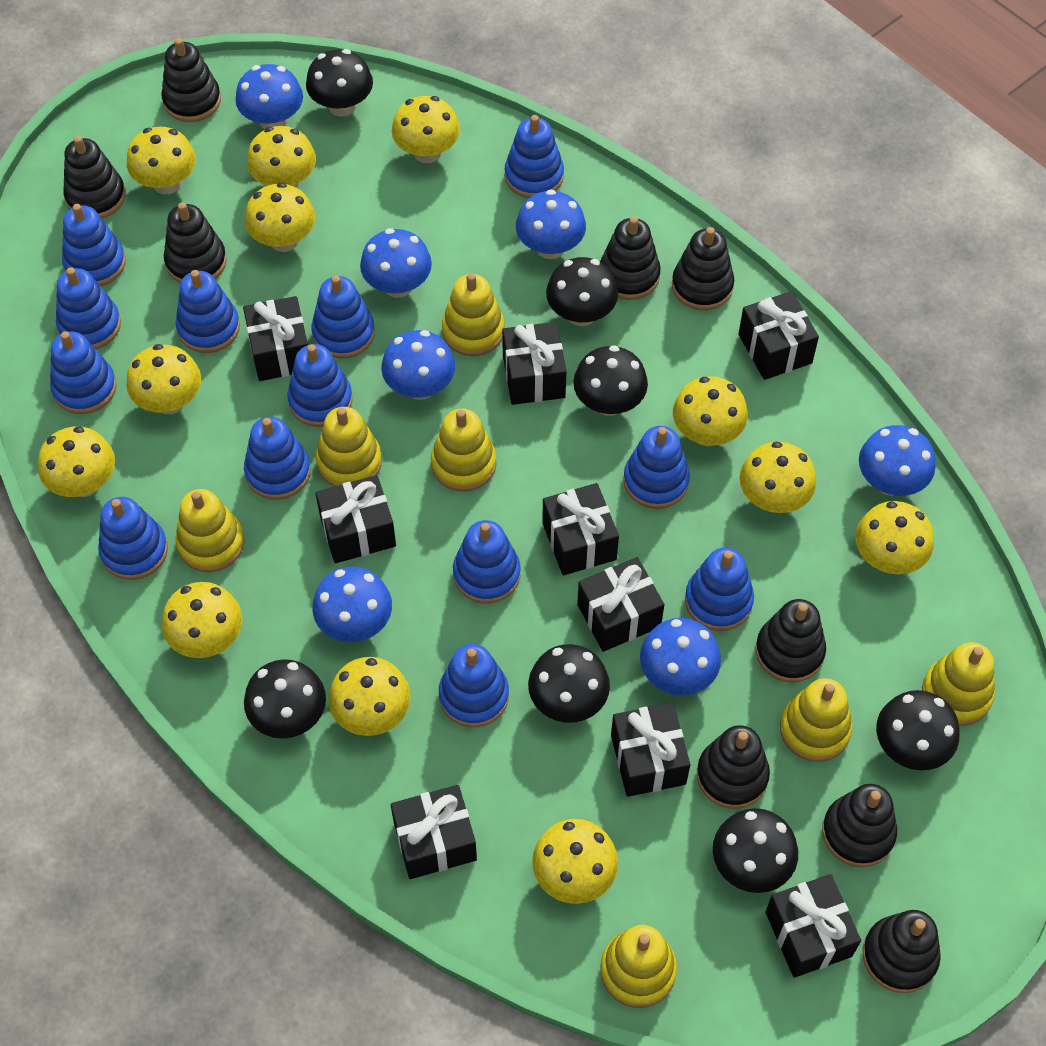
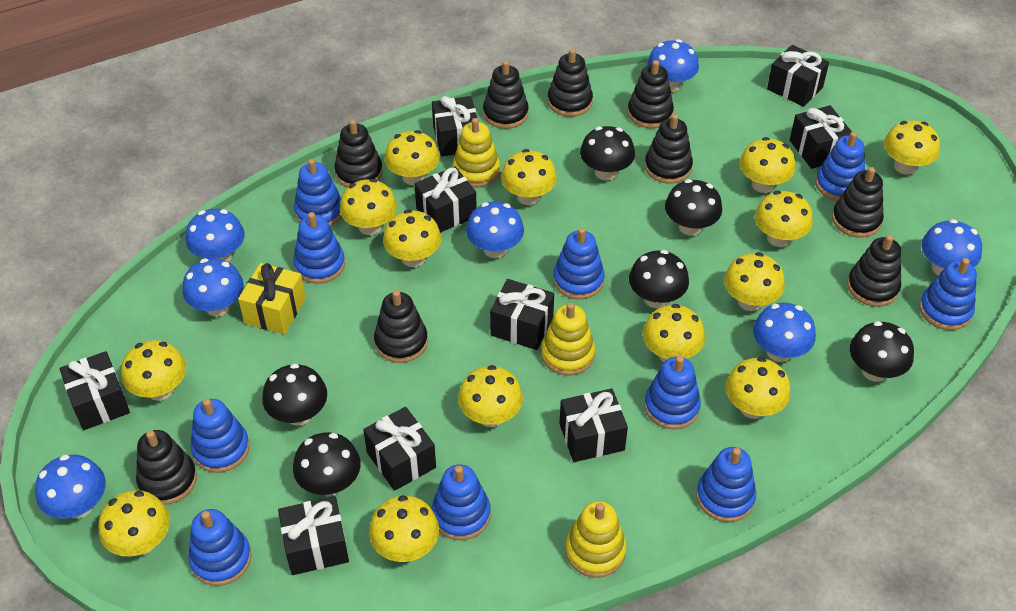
black mushroom: [244,659,326,739] [306,49,373,116] [528,644,610,723] [546,257,618,326] [573,345,648,416] [713,808,798,893] [876,690,960,770] = 7 -> [262,363,327,426] [293,432,361,496] [580,126,635,181] [629,250,689,308] [665,179,722,236] [850,321,914,382] = 6
blue stacking toy: [50,331,117,414] [56,267,121,349] [62,204,126,286] [98,497,168,580] [176,270,240,353] [244,417,311,500] [287,344,353,427] [311,275,375,359] [439,644,509,727] [453,520,521,604] [504,115,564,198] [623,426,690,509] [685,548,754,631] = 13 -> [188,509,252,586] [191,399,250,473] [293,212,345,284] [294,159,342,226] [431,464,491,540] [553,228,605,299] [644,356,701,429] [696,447,756,522] [815,132,865,201] [919,258,977,330] = 10
yellow gift: none = 0 -> [238,263,306,335] = 1
yellow mushroom: [38,427,115,497] [127,127,196,194] [127,344,201,414] [162,582,242,658] [245,182,315,252] [247,126,316,188] [329,657,411,736] [392,96,460,163] [532,819,618,904] [673,376,748,447] [739,442,816,513] [855,501,934,574] = 12 -> [99,490,170,557] [121,340,186,401] [340,179,397,235] [369,495,439,562] [383,210,441,267] [385,130,440,185] [458,365,523,427] [501,149,557,205] [643,304,705,362] [724,252,785,311] [726,357,791,419] [740,137,795,193] [755,191,813,247] [884,120,940,174] = 14
yellow stacking toy: [175,489,244,572] [316,407,382,487] [431,409,496,492] [442,273,505,356] [601,925,677,1008] [780,678,853,762] [922,642,995,726] = 7 -> [453,118,500,187] [541,303,595,375] [566,501,627,578] = 3

